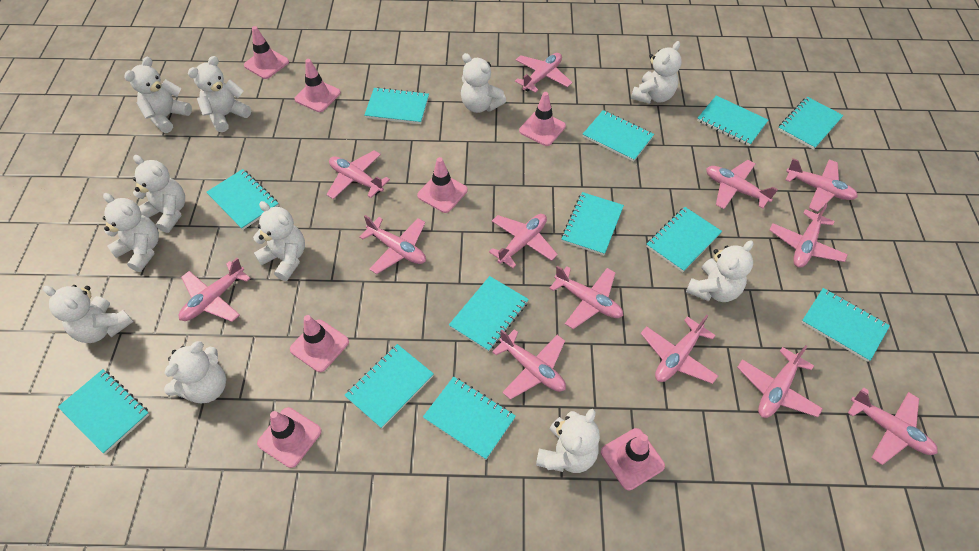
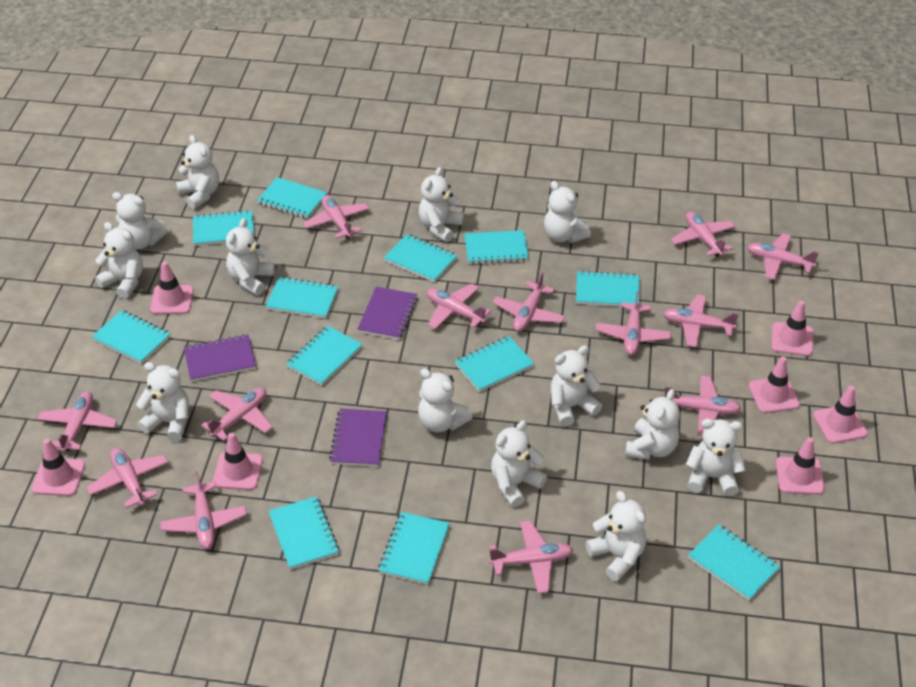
purple notebook: none = 0 -> [184,334,256,382] [329,408,387,467] [357,287,418,340] = 3
white teddy bear: [43,285,133,343] [103,193,159,272] [124,57,192,133] [133,155,185,233] [164,341,226,403] [188,56,251,132] [253,201,305,281] [461,53,506,113] [536,409,600,473] [631,41,682,104] [686,240,754,302] = 11 -> [95,222,143,299] [112,192,167,250] [136,362,189,441] [176,135,219,209] [226,218,275,295] [418,368,473,432] [419,167,464,242] [491,420,547,507] [544,181,591,243] [550,345,602,426] [586,491,646,581] [625,389,680,460] [686,419,746,496] = 13

